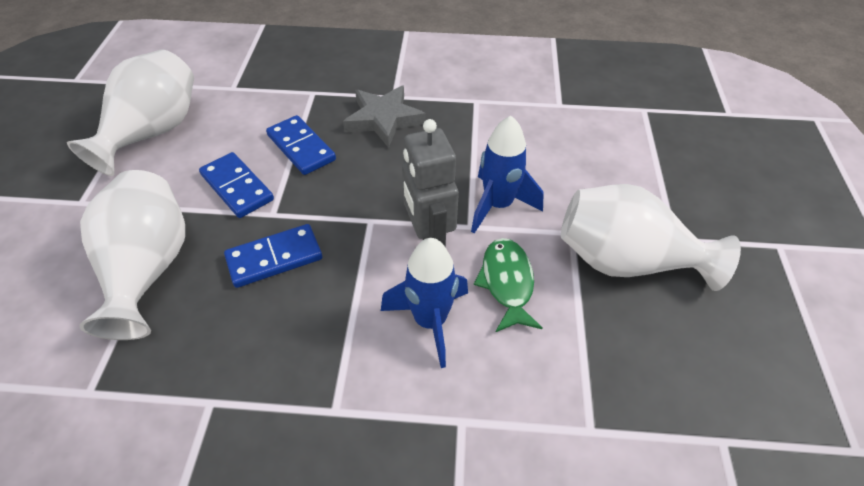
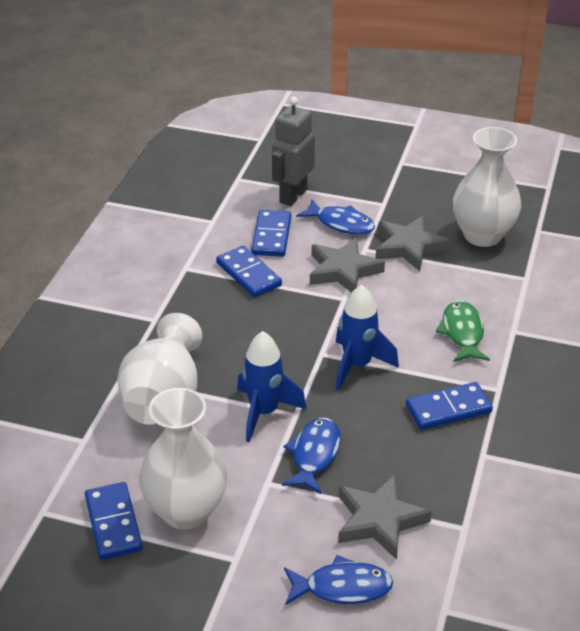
blue domino: [199,152,274,218] [224,224,322,288] [266,115,336,175] = 3 -> [85,482,143,560] [216,246,282,297] [251,210,291,257] [406,382,493,430] = 4
blue fish: none = 0 -> [282,418,341,494] [284,555,393,605] [296,200,375,235] = 3
grey star: [343,85,426,148] = 1 -> [310,237,385,293] [338,474,432,560] [376,216,450,271] = 3

